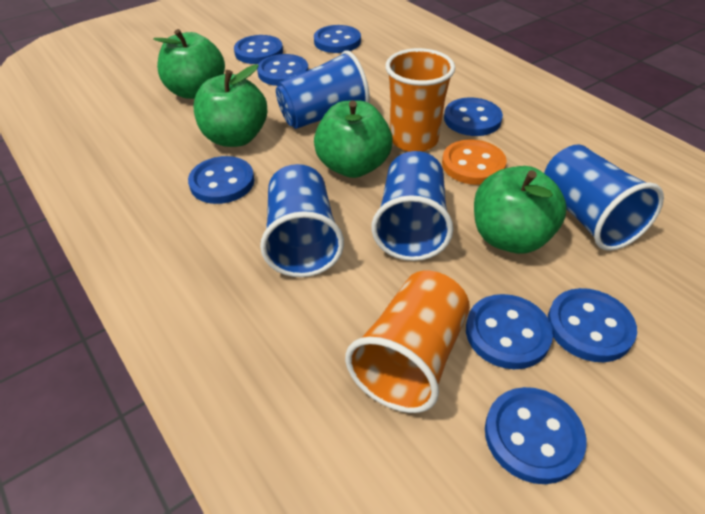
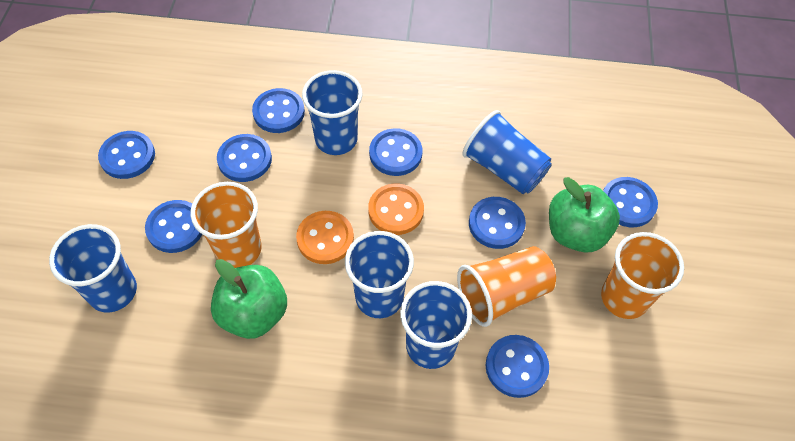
blue cup: [260,164,344,277] [276,50,370,129] [371,151,453,261] [544,145,664,251] = 4 -> [49,224,137,312] [302,70,362,155] [345,231,414,318] [400,281,472,369] [463,110,552,194] = 5
green apple: [154,29,225,99] [194,64,267,147] [314,100,393,178] [474,166,567,254] = 4 -> [211,259,287,339] [549,177,620,253] = 2
orange button: [442,140,507,185] = 1 -> [296,211,354,264] [368,184,424,235] = 2
orange cup: [345,271,470,413] [385,48,455,152] = 2 -> [191,182,262,268] [457,246,556,327] [601,232,684,319] = 3

